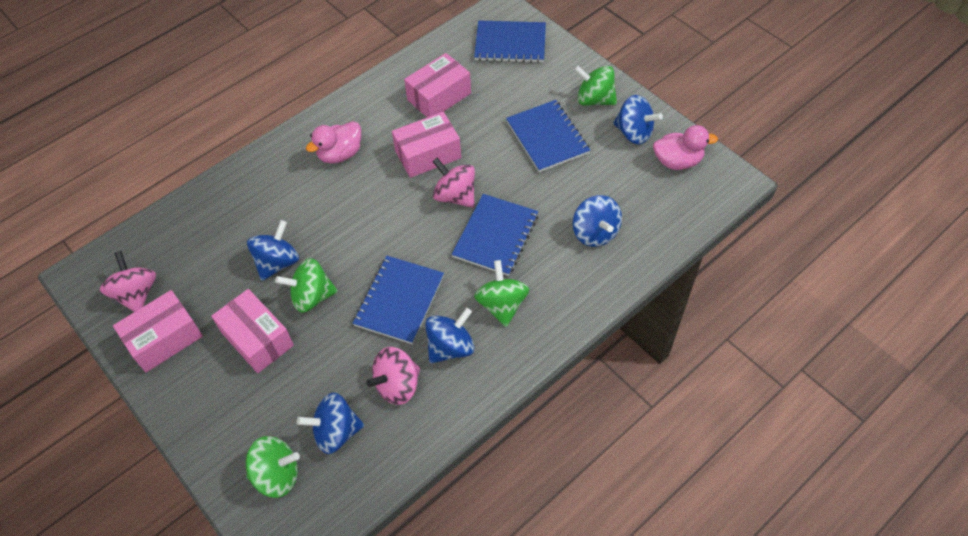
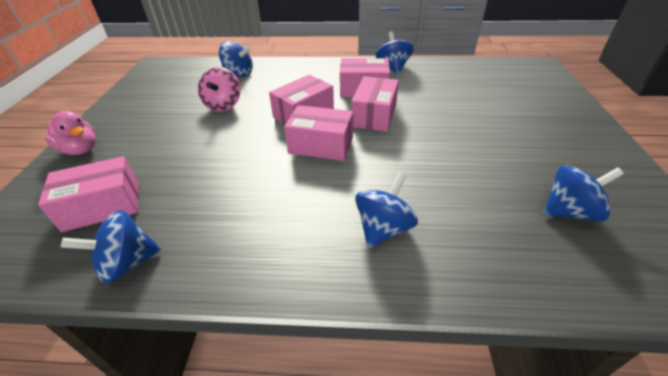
blue notebook: [353,256,444,344] [452,194,539,276] [474,21,546,63] [506,100,590,172] = 4 -> none = 0
green spinning top: [246,436,300,498] [275,258,338,313] [474,260,529,327] [574,65,617,106] = 4 -> none = 0
pink box: [113,290,203,372] [211,289,294,373] [392,112,461,178] [404,53,471,118] = 4 -> [38,156,139,232] [269,75,334,125] [284,105,353,161] [340,58,390,97] [351,76,399,132] = 5
pink duck: [306,121,361,164] [653,125,718,170] = 2 -> [45,111,96,155] = 1
pink spinning top: [100,251,156,312] [366,347,420,405] [432,158,475,208] = 3 -> [198,67,241,112] = 1

